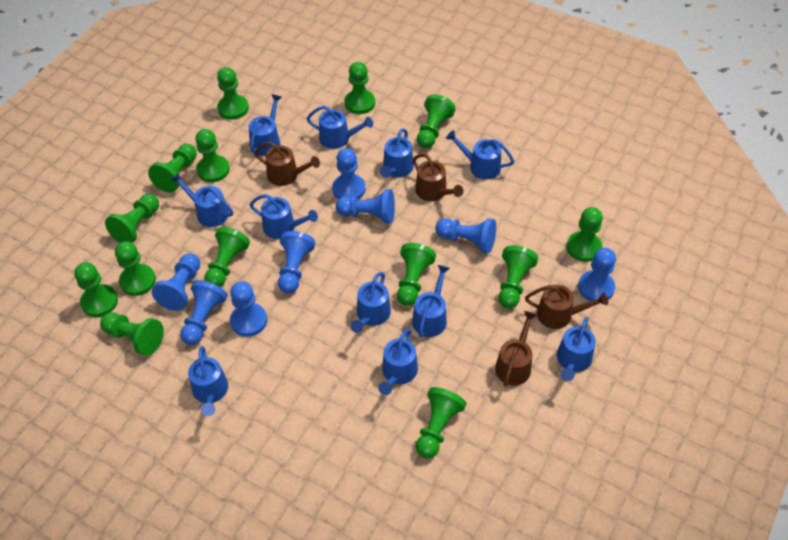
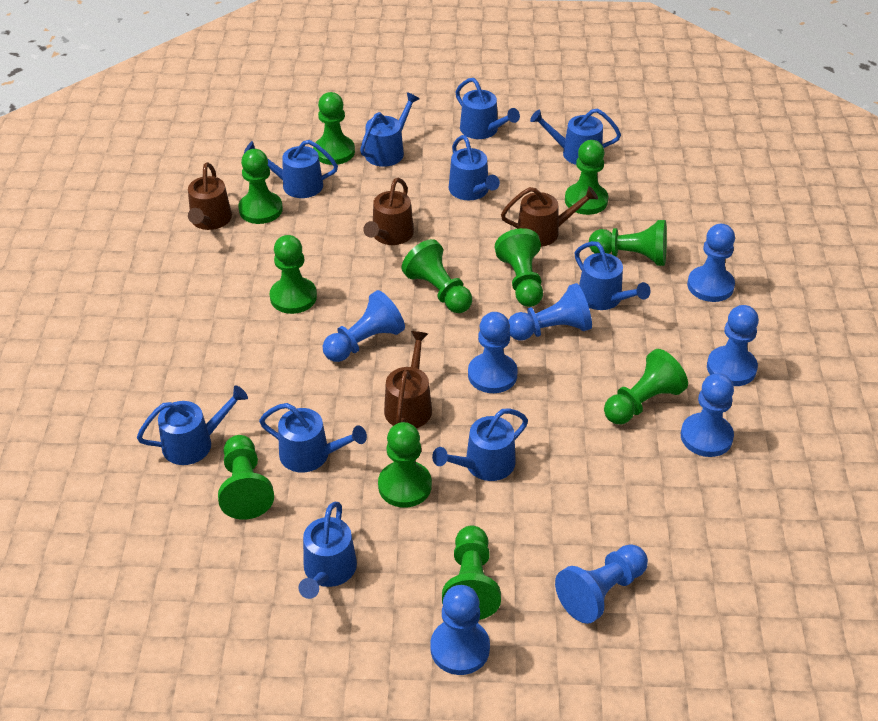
blue watering can: [170,173,233,227] [188,346,228,416] [249,94,282,156] [250,194,318,239] [307,106,373,149] [350,272,391,333] [378,328,418,395] [380,128,414,178] [412,265,450,337] [446,130,514,180] [557,317,596,381] = 11 -> [137,385,248,465] [244,140,338,198] [259,403,367,473] [299,502,357,599] [360,92,419,167] [432,408,528,481] [449,135,500,201] [455,78,520,139] [530,108,621,165] [575,241,651,310] = 10
green pawn: [74,262,118,317] [100,312,164,356] [105,194,159,243] [115,241,156,296] [148,144,197,193] [196,129,230,182] [204,227,250,287] [217,67,249,120] [344,62,375,114] [397,243,436,306] [416,387,466,458] [417,94,456,148] [498,245,538,308] [567,207,603,262] = 14 -> [218,435,274,520] [238,149,283,224] [270,235,317,314] [313,92,355,165] [378,422,432,508] [402,239,472,313] [442,526,501,620] [495,228,543,307] [565,140,608,215] [589,220,667,266] [604,349,688,424] = 11

